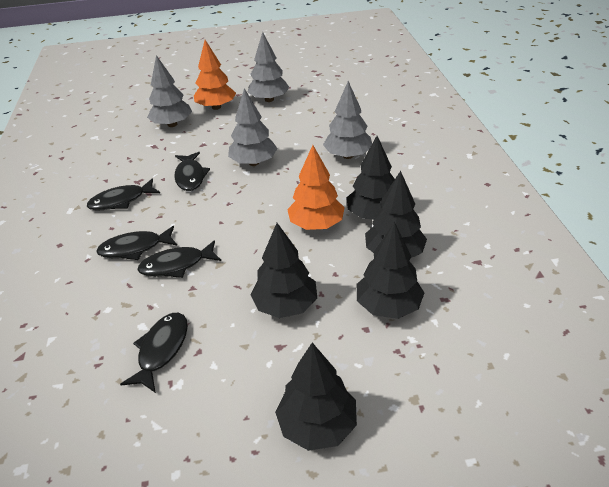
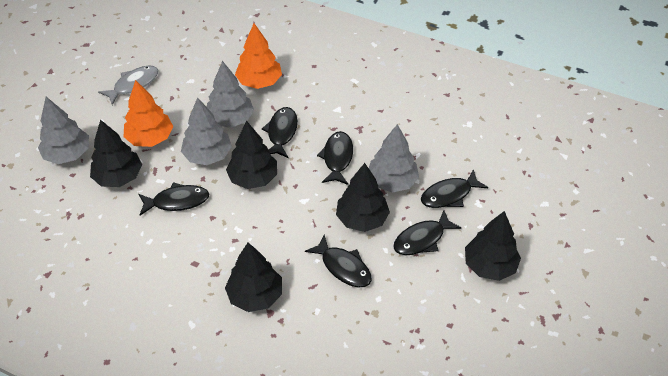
black fish: [87,178,160,210] [96,226,177,260] [120,313,188,393] [137,240,221,278] [174,152,210,191] = 5 -> [139,182,209,216] [262,107,298,158] [305,234,372,287] [317,131,353,185] [393,210,461,255] [421,169,488,208] = 6
grey fish: none = 0 -> [98,66,159,105] = 1

